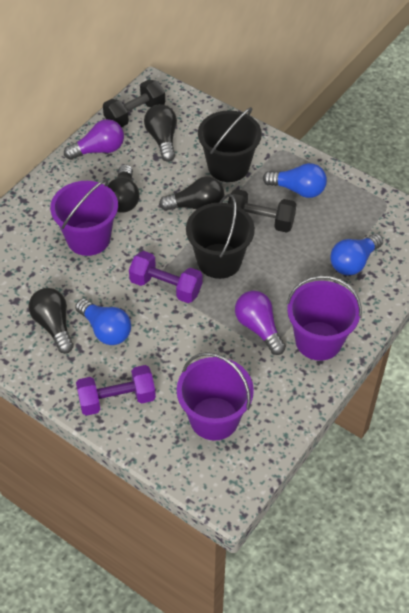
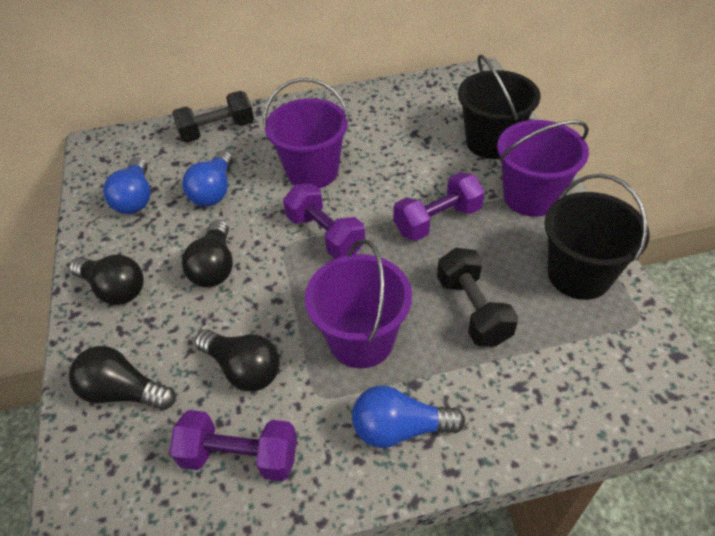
purple dumbbell: [76,365,156,416] [129,251,202,303] = 2 -> [170,410,297,481] [283,183,365,259] [394,172,485,241] = 3
purple light bulb: [64,119,124,160] [235,291,286,355] = 2 -> none = 0

